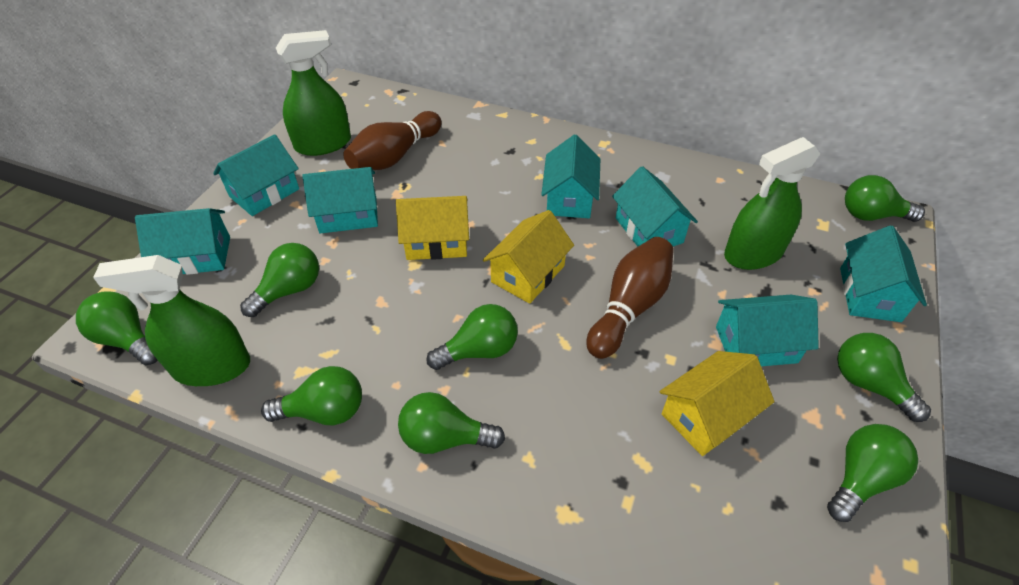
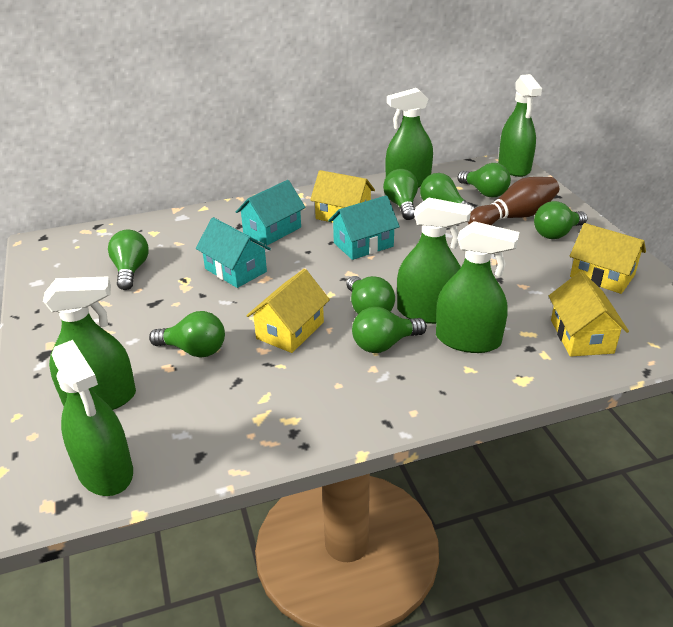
brown bowling pin: [343,111,442,170] [587,237,674,359] = 2 -> [468,177,559,225] = 1
green spray bottle: [93,255,250,386] [276,30,351,156] [724,137,820,270] = 3 -> [43,276,136,410] [52,340,133,496] [385,88,433,188] [397,197,471,324] [436,221,519,353] [498,74,542,177] = 6
turquoise house: [135,208,230,275] [213,134,299,216] [302,167,378,233] [541,135,600,218] [612,166,698,246] [716,295,819,366] [840,225,927,322] = 7 -> [196,217,271,288] [236,180,306,245] [328,195,400,260] = 3
yellow house: [396,196,469,260] [483,210,574,304] [660,351,775,456] = 3 -> [246,269,330,353] [310,170,375,223] [549,271,629,357] [569,223,646,294] = 4

